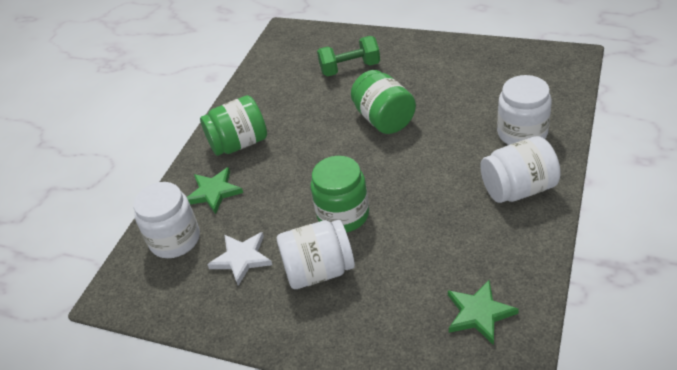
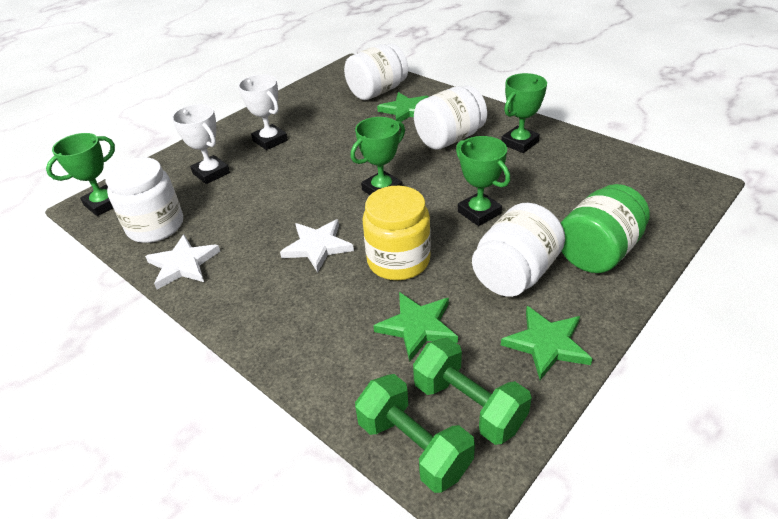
green dumbbell: [317,36,380,77] = 1 -> [355,374,475,493] [413,337,532,445] = 2
green jar: [200,95,267,156] [310,156,369,232] [351,70,416,134] = 3 -> [561,184,650,273] = 1
green star: [187,167,243,214] [448,280,519,345] = 2 -> [373,292,458,362] [377,92,429,122] [501,306,593,380] = 3
green trophy: none = 0 -> [46,133,115,216] [350,117,405,195] [456,136,510,226] [501,73,547,153] = 4
white star: [207,232,272,286] = 1 -> [145,234,220,290] [280,219,354,273] = 2
white trophy: none = 0 -> [172,104,230,184] [238,74,288,150] = 2
yellow jar: none = 0 -> [362,186,431,280] = 1

